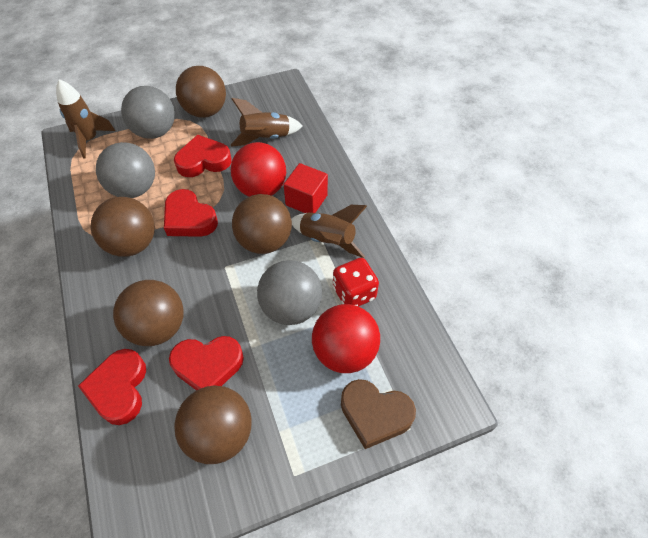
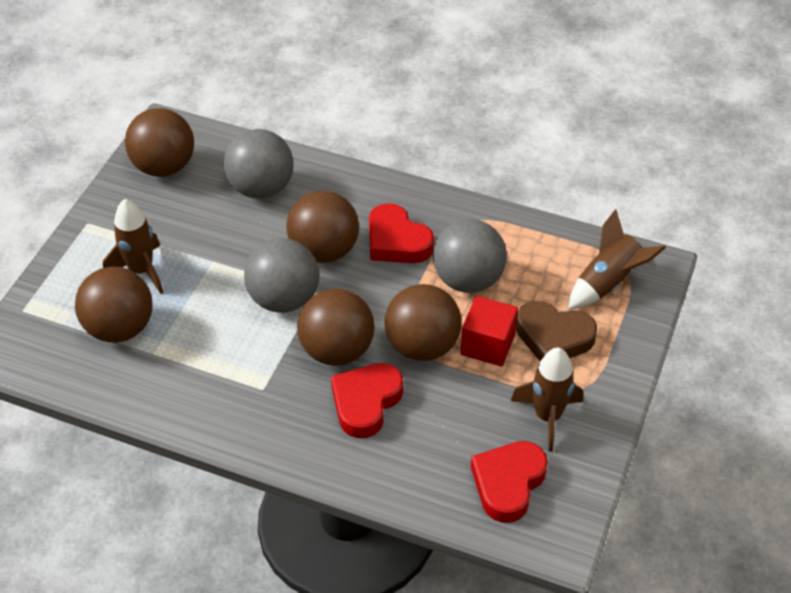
red ball: [231,142,286,197] [312,304,380,373] = 2 -> none = 0
red dice: [333,258,379,307] = 1 -> none = 0
red heart: [78,349,146,425] [164,189,218,237] [169,336,244,390] [174,135,231,177] = 4 -> [331,363,403,438] [369,203,434,263] [471,441,548,523] = 3

